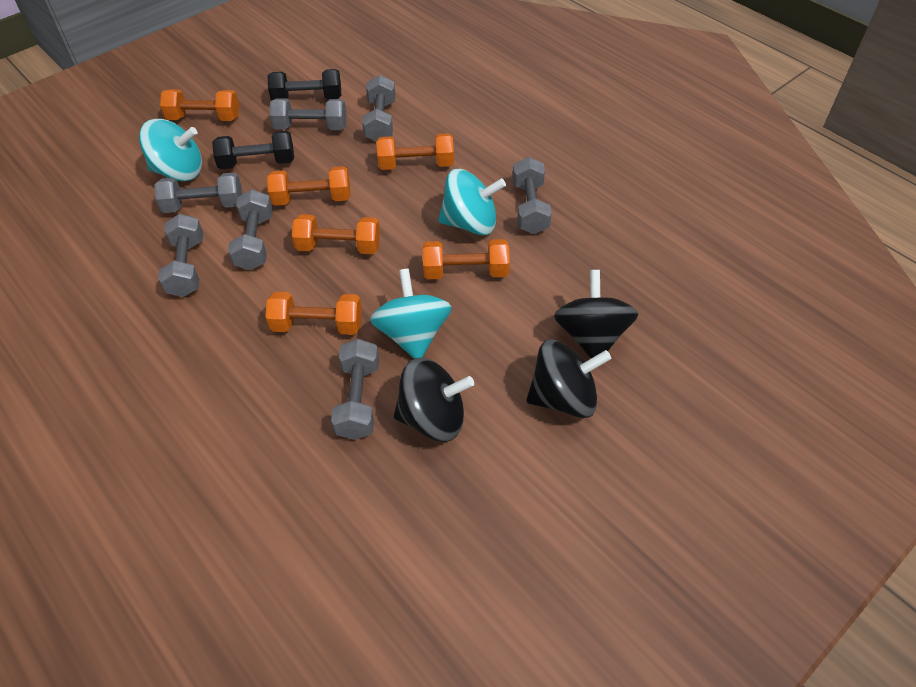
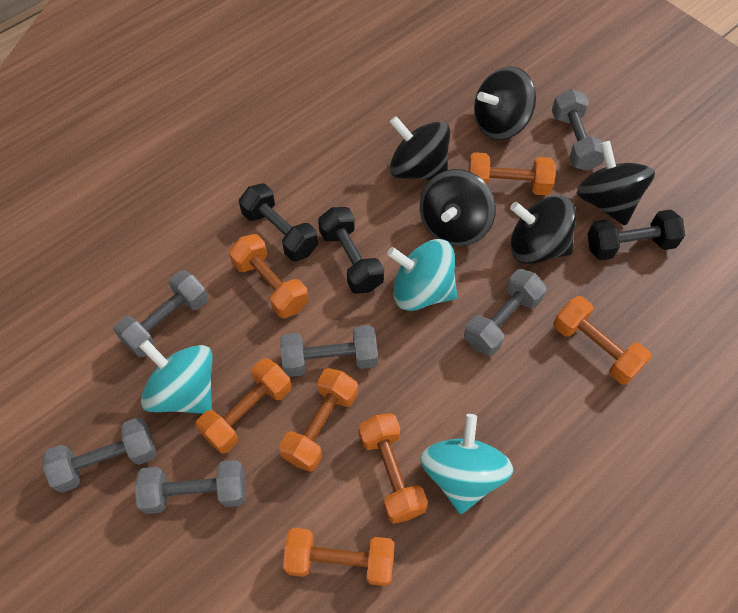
black dumbbell: [212,130,294,169] [268,69,341,100] = 2 -> [239,184,318,261] [318,207,384,294] [588,209,685,260] = 3
black spinning top: [394,358,474,442] [527,339,611,418] [554,270,638,358] = 3 -> [390,116,450,180] [420,169,496,246] [474,67,536,140] [510,195,577,264] [577,141,655,226] = 5
grey dumbbell: [154,172,242,213] [158,214,203,297] [228,189,273,270] [269,98,346,130] [331,339,379,440] [362,75,395,142] [513,157,552,234] = 7 -> [43,418,156,493] [114,270,208,357] [134,460,246,514] [280,325,378,377] [464,269,547,356] [552,89,605,171] = 6
orange dumbbell: [160,89,239,121] [265,292,362,335] [267,166,350,206] [292,214,380,254] [377,133,454,170] [423,239,510,279] = 6 -> [196,358,292,454] [229,234,308,319] [279,368,358,472] [283,528,395,586] [359,413,428,524] [468,152,556,195] [553,296,651,384] = 7

